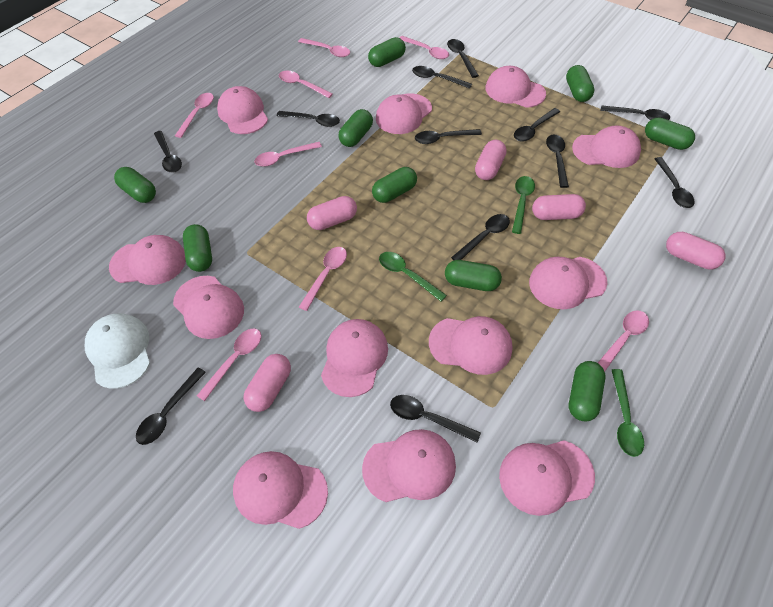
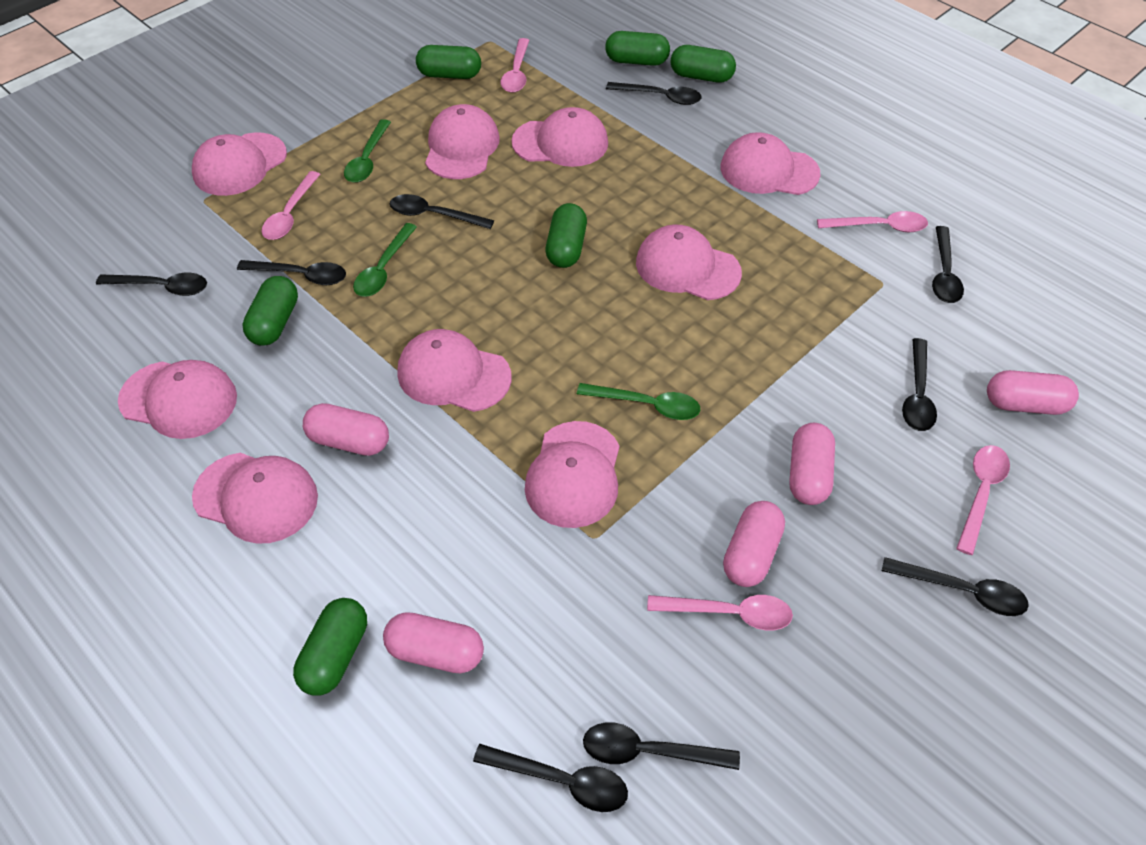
black spoon: [136,368,206,445] [154,131,182,173] [277,111,340,127] [390,395,481,443] [412,66,472,89] [415,129,482,144] [447,39,479,78] [451,214,510,260] [514,108,560,142] [546,135,569,188] [601,105,670,120] [655,157,695,208] = 12 -> [96,273,207,296] [237,260,346,285] [390,194,494,229] [473,744,628,812] [583,723,740,770] [606,82,702,105] [882,557,1029,616] [902,338,937,431] [932,226,964,303] = 9
green capsule: [114,167,156,203] [183,224,212,272] [338,109,373,147] [368,37,406,67] [372,167,417,203] [445,260,502,291] [566,65,594,102] [569,361,605,421] [645,117,695,150] = 9 -> [242,276,298,346] [293,598,367,696] [416,45,481,79] [546,203,587,268] [605,31,670,66] [670,45,736,83] = 6
pink cap: [109,235,186,285] [173,276,244,339] [217,86,268,134] [233,451,328,529] [321,319,388,397] [362,429,456,502] [376,93,432,134] [429,316,512,375] [485,66,546,108] [499,440,595,516] [529,257,607,309] [572,125,641,168] = 12 -> [118,360,237,439] [192,133,287,196] [192,453,318,544] [398,329,512,412] [425,104,500,179] [512,107,608,167] [525,421,620,528] [636,224,742,300] [721,132,821,195] = 9
pink spoon: [175,93,214,138] [197,329,261,401] [254,142,322,167] [279,71,333,98] [298,38,350,57] [299,247,347,311] [399,36,449,59] [598,310,649,372] = 8 -> [262,171,320,240] [500,38,529,93] [647,595,793,630] [817,211,928,232] [956,445,1010,555] = 5
white cap: [85,313,150,389] = 1 -> none = 0

